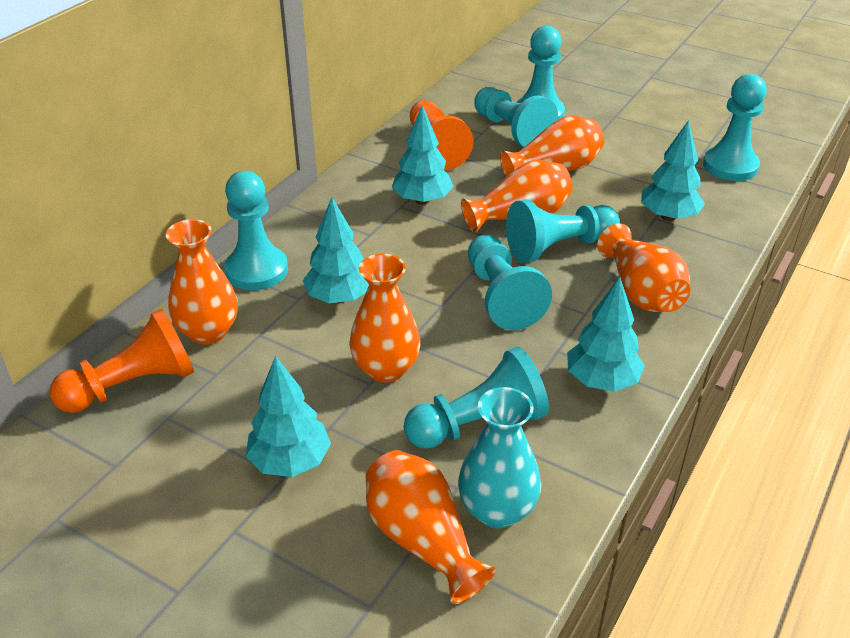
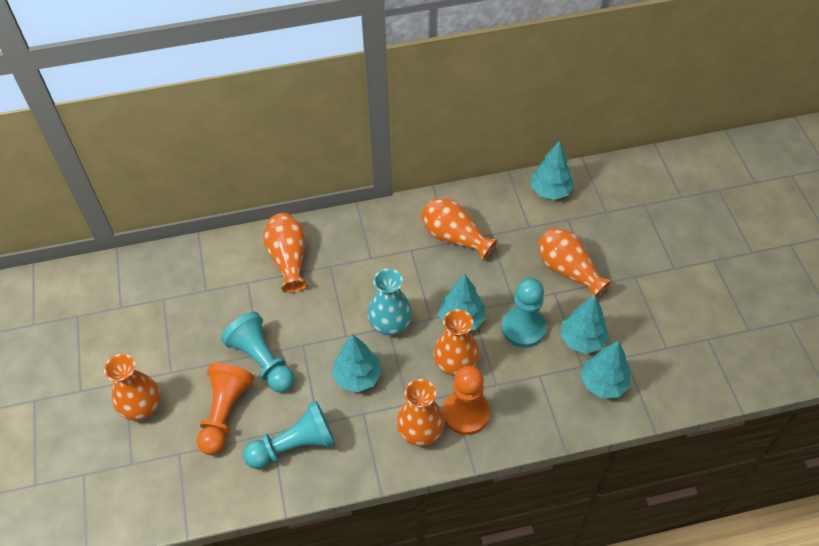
turquoise pawn: [224,171,288,290] [404,347,549,449] [468,235,552,330] [474,87,558,147] [506,200,620,263] [516,26,565,120] [703,74,767,181] = 7 -> [221,312,294,393] [243,401,336,469] [502,278,547,348] = 3

